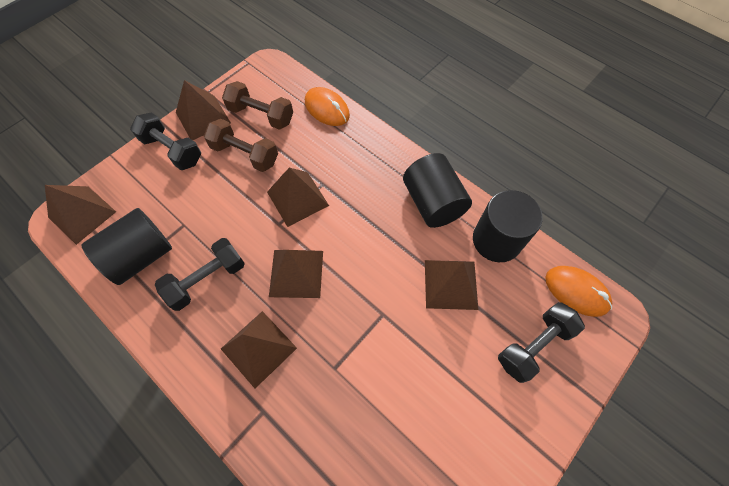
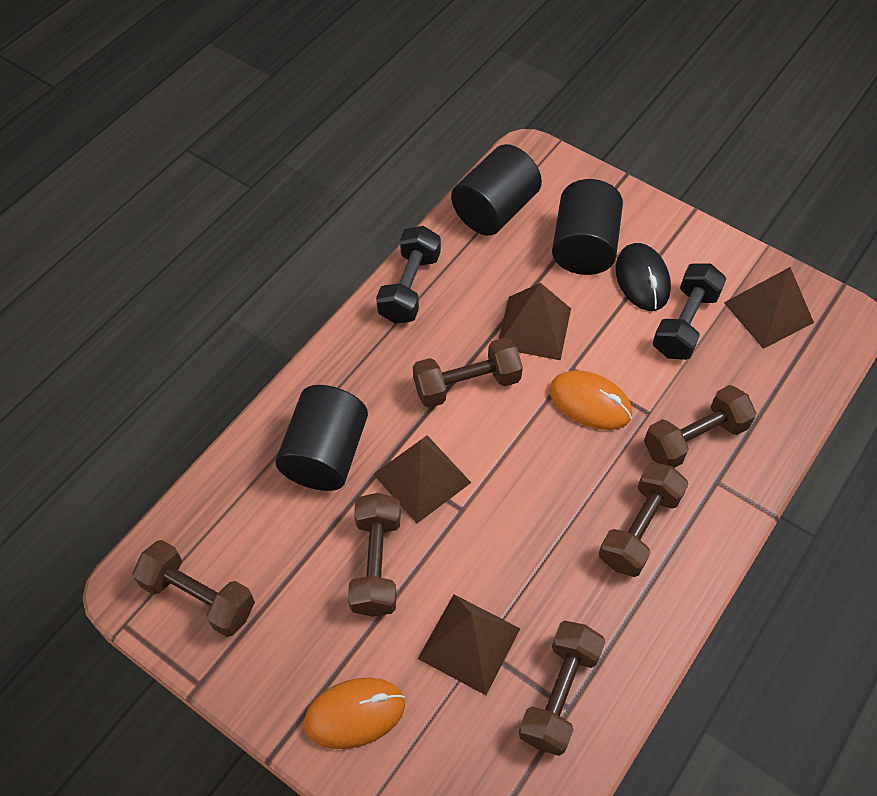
black dumbbell: [130,112,201,170] [155,238,245,311] [498,302,585,383] = 3 -> [376,226,441,323] [652,264,726,360] = 2
black mouse: none = 0 -> [616,243,671,311] = 1
brown dumbbell: [204,119,278,172] [222,81,293,130] = 2 -> [132,540,255,637] [348,493,401,617] [413,337,523,408] [518,621,605,756] [599,462,689,577] [644,385,757,468] = 6
brown pyramid: [45,185,116,245] [176,80,231,140] [221,311,297,388] [267,168,329,227] [269,250,323,298] [425,260,478,310] = 6 -> [373,435,471,523] [418,594,521,695] [499,283,571,360] [724,267,814,349] = 4

